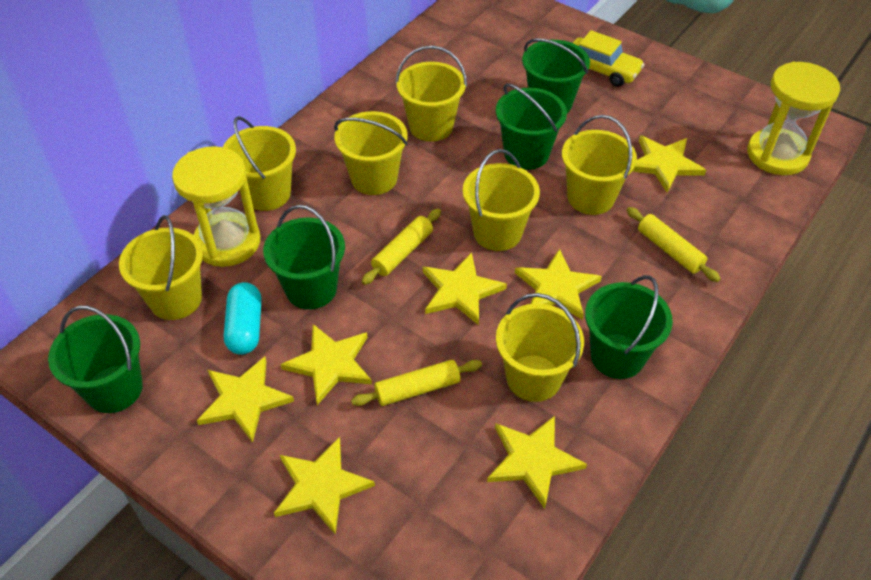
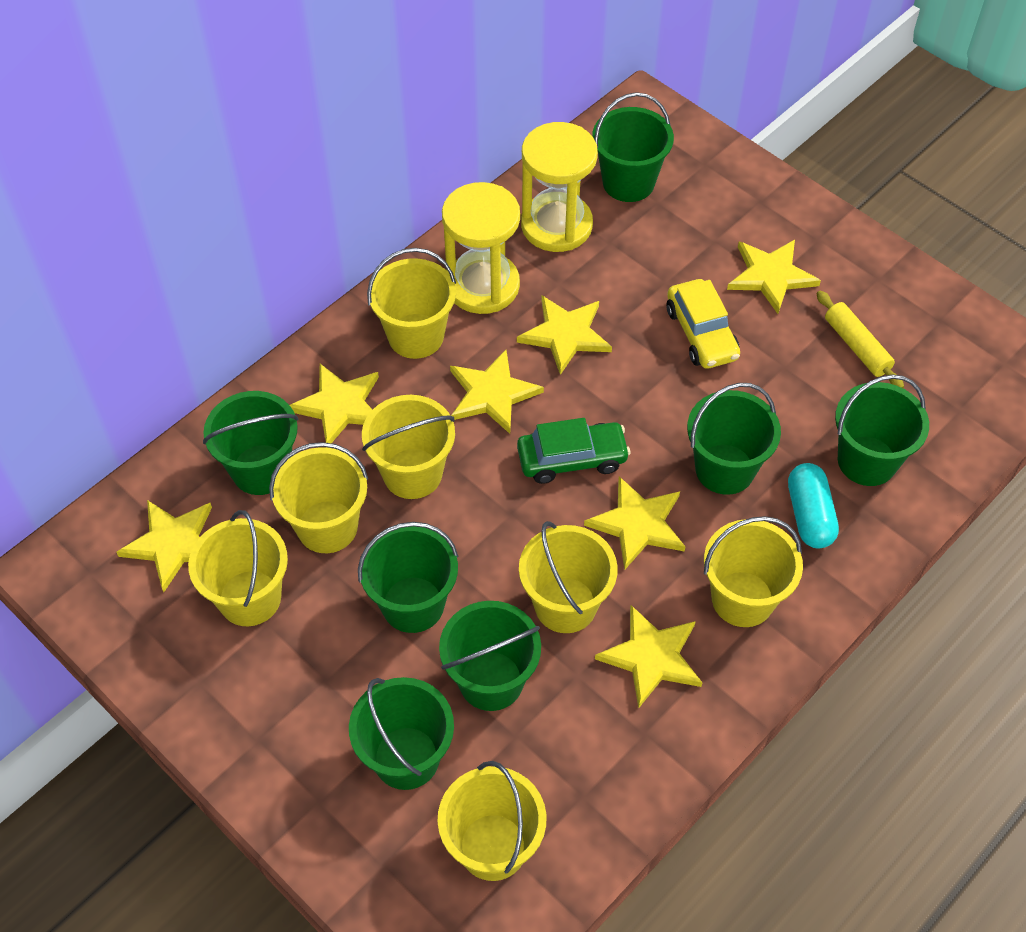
green bucket: [48,306,143,413] [263,205,345,309] [496,83,567,170] [522,38,590,113] [585,275,673,379] = 5 -> [203,391,298,495] [349,677,454,790] [358,522,459,633] [439,601,541,711] [592,92,674,202] [687,383,781,495] [835,375,929,486] = 7
green car: none = 0 -> [517,418,631,484] = 1
yellow rolling pin: [351,360,482,406] [361,208,441,285] [627,207,721,282] = 3 -> [817,290,904,388] = 1

